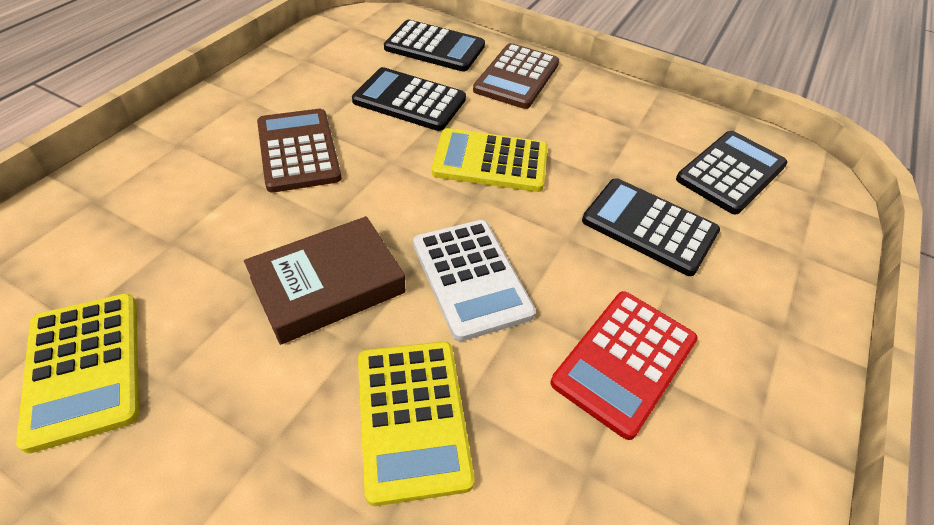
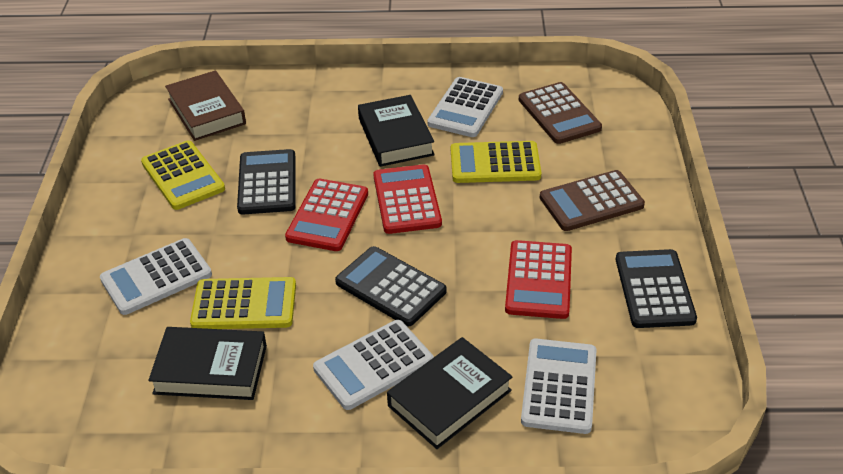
black book: none = 0 -> [148,327,267,400] [358,95,435,167] [387,337,513,449] = 3
black calculator: [352,67,466,131] [384,20,485,72] [582,178,720,276] [676,131,788,215] = 4 -> [237,149,296,215] [335,246,446,326] [616,249,697,328] = 3
red calculator: [551,291,698,440] = 1 -> [285,179,368,251] [373,164,442,234] [505,240,572,319] = 3
white calculator: [413,220,536,342] = 1 -> [100,238,212,315] [313,320,434,410] [427,77,503,137] [521,339,597,434] = 4

